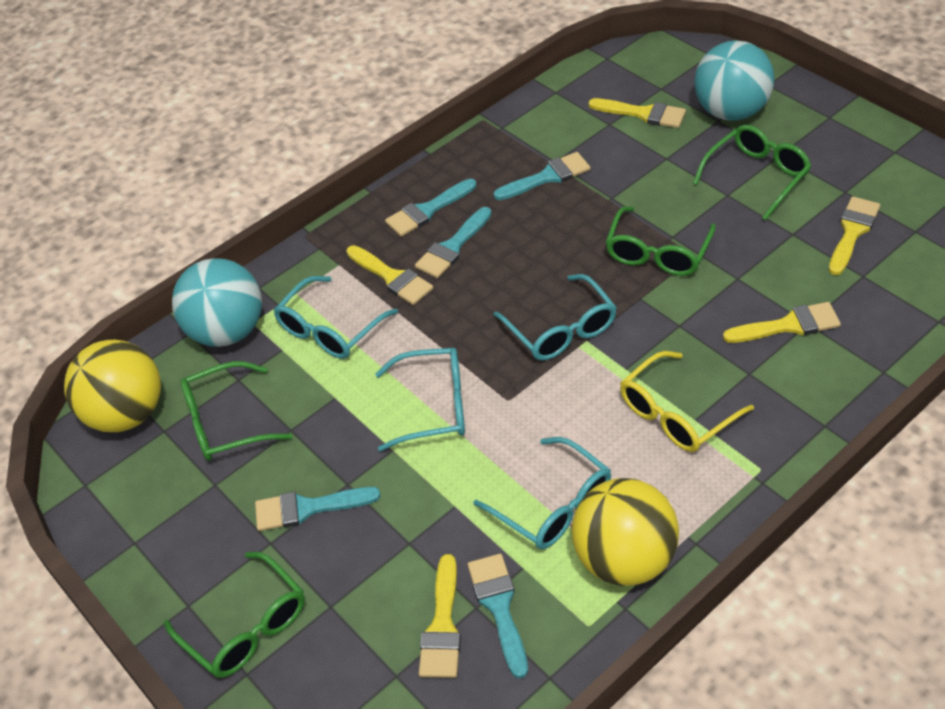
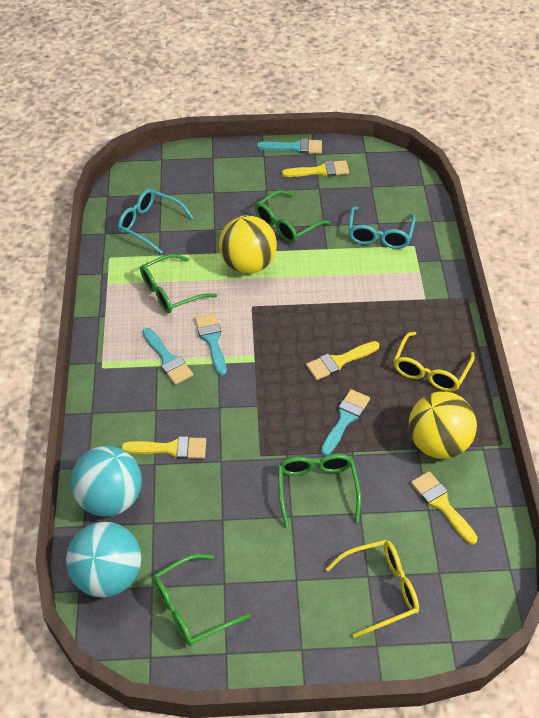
turquoise brush: [255,487,381,531] [385,179,476,237] [415,207,492,278] [467,553,528,679] [494,152,591,200] = 5 -> [142,328,193,385] [195,313,227,376] [257,139,322,154] [321,389,370,456] = 4
turquoise glasses: [274,276,398,359] [375,348,465,451] [473,437,611,549] [494,274,617,361] = 4 -> [118,189,193,254] [348,207,416,249] = 2
yellow brush: [346,245,433,305] [419,554,461,678] [588,98,686,128] [723,302,841,343] [829,196,880,275] = 5 -> [121,436,206,459] [282,160,349,177] [306,341,380,380] [411,471,478,545] = 4
yellow glasses: [620,351,754,452] = 1 -> [325,540,419,638] [394,332,475,392] = 2

